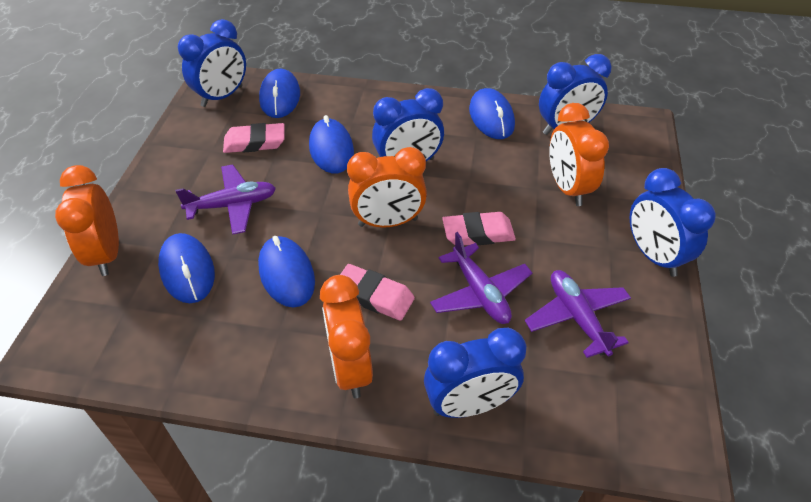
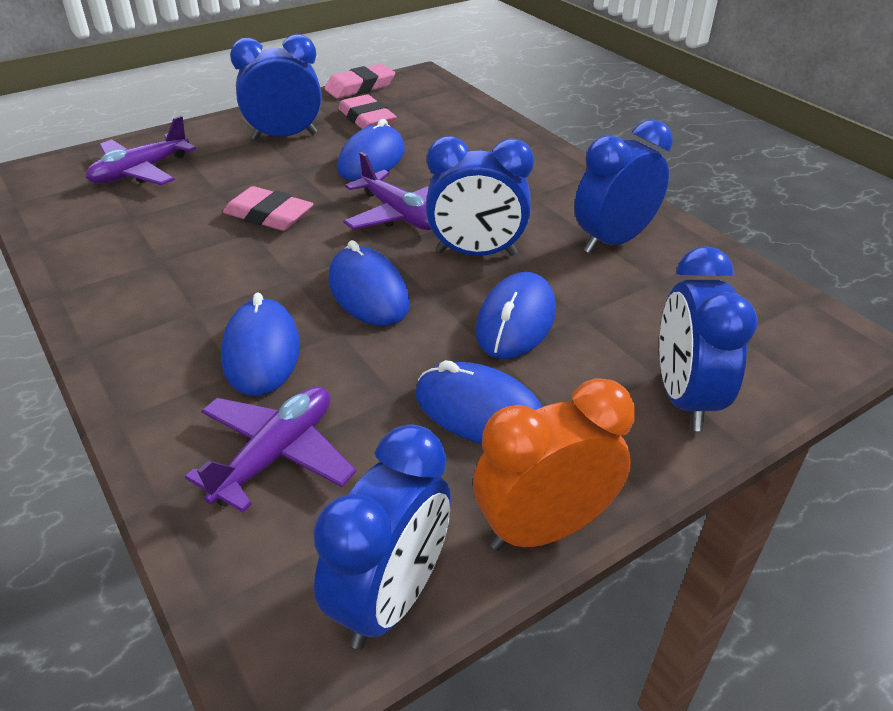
orange clock: [55,165,119,276] [320,275,373,398] [347,147,427,228] [549,103,609,206] = 4 -> [473,378,635,551] = 1

